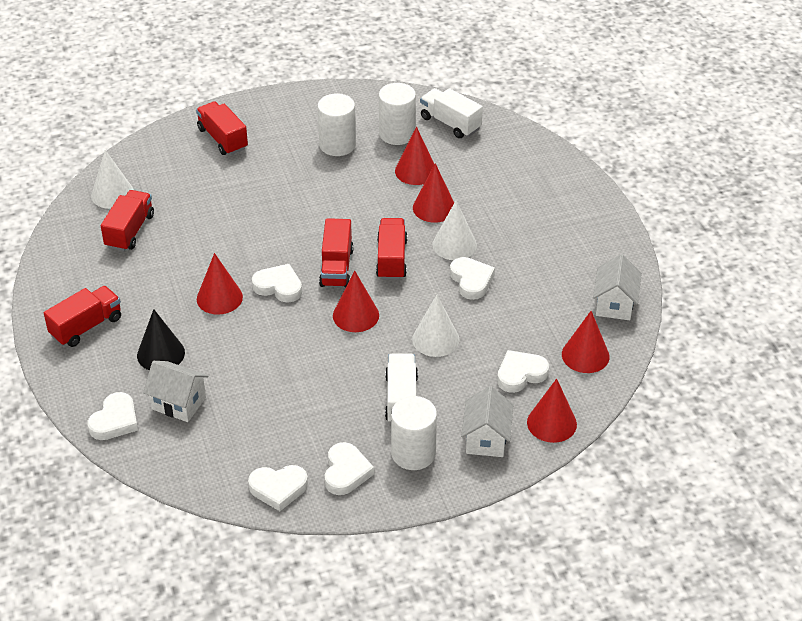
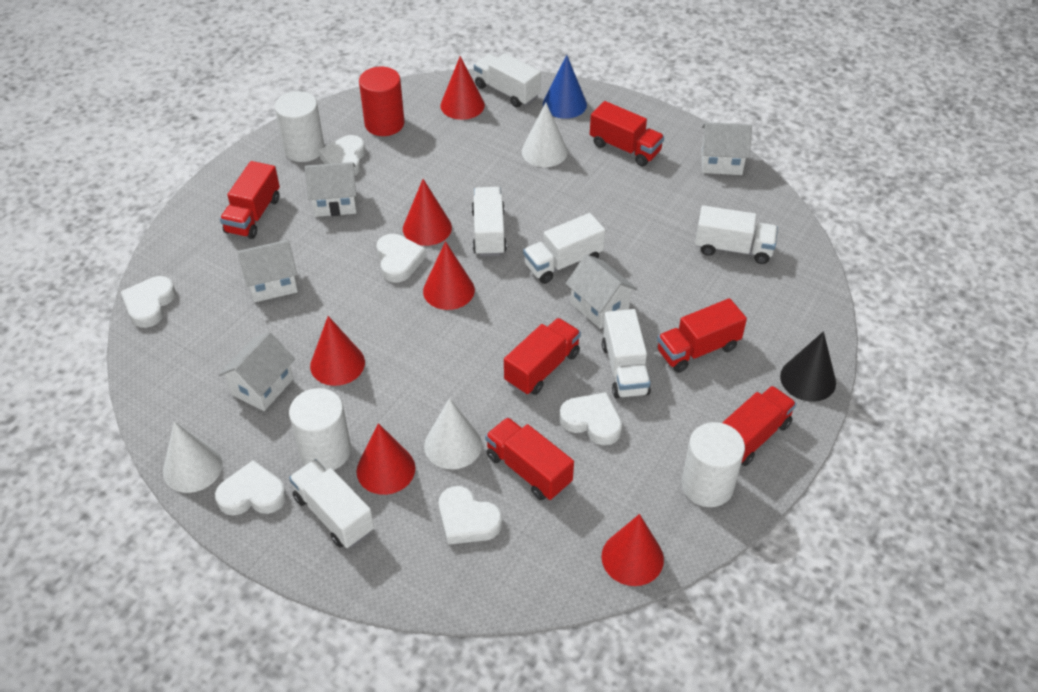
blue cone: none = 0 -> [543,55,587,119] = 1
red cylinder: none = 0 -> [359,67,405,136] = 1
red truck: [44,286,121,347] [101,190,154,251] [196,101,248,155] [319,218,354,288] [376,218,407,280] = 5 -> [220,161,280,239] [485,417,574,500] [504,318,581,395] [590,101,664,167] [657,298,747,373] [722,386,797,466] = 6
white house: [143,361,208,422] [461,386,514,457] [593,254,642,320] = 3 -> [219,331,295,411] [237,240,298,302] [305,162,357,217] [566,254,637,329] [701,122,752,175] = 5
white truck: [385,353,418,422] [420,88,483,138] = 2 -> [289,459,374,548] [471,187,507,256] [474,53,541,108] [523,213,605,284] [602,309,651,399] [695,206,778,264] = 6

